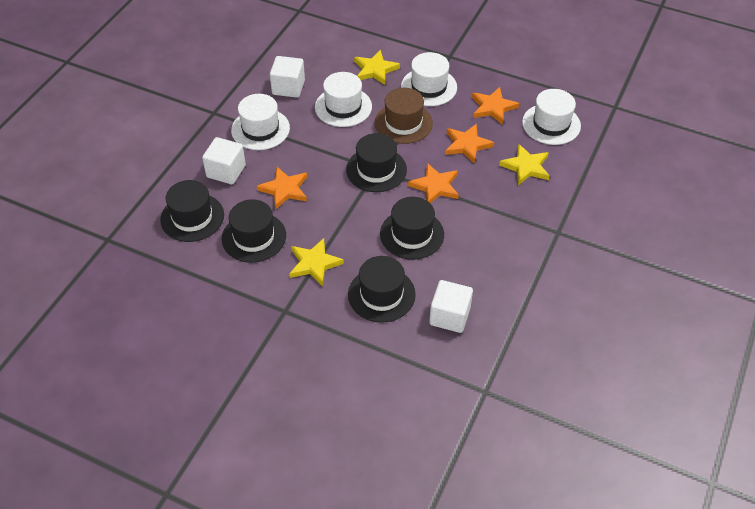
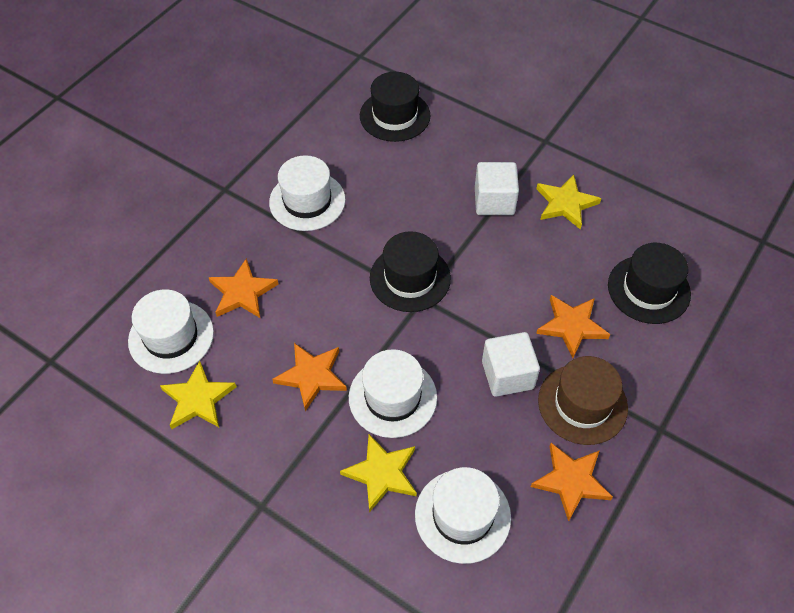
black hat: [160,180,224,242] [222,199,286,263] [346,133,407,192] [348,256,416,323] [380,197,444,260] = 5 -> [360,72,431,142] [370,231,451,312] [608,243,691,324] = 3
white cube: [202,137,246,184] [270,56,305,98] [429,280,473,333] = 3 -> [475,162,519,215] [482,332,540,397] = 2

